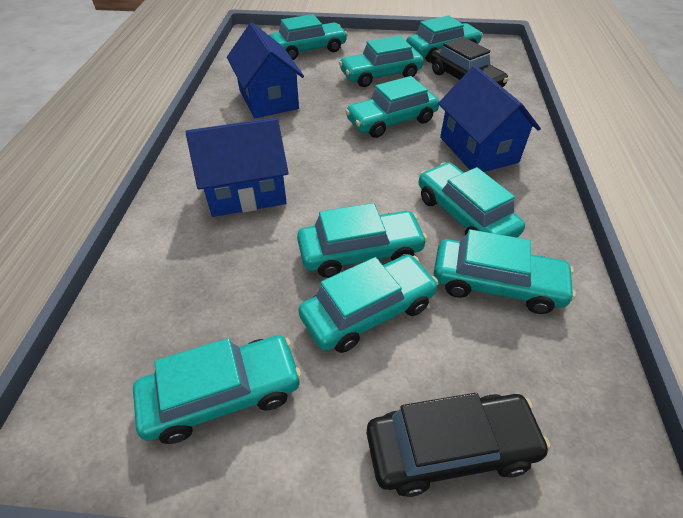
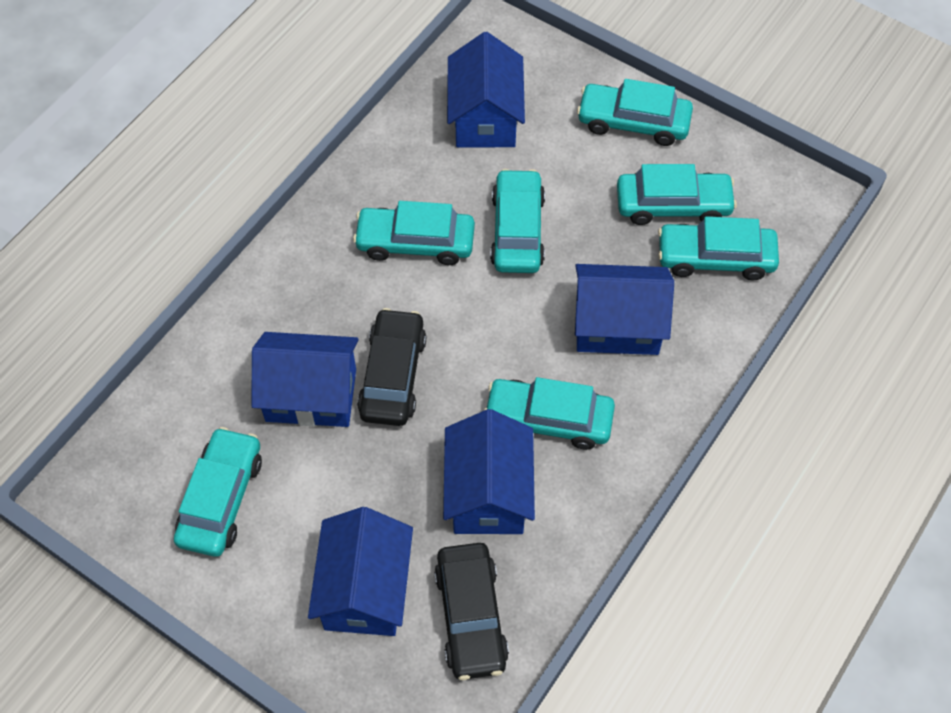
blue house: [186,117,289,217] [227,23,304,118] [438,65,541,172] = 3 -> [252,332,359,427] [308,507,413,636] [443,409,535,534] [447,32,525,147] [575,264,674,355] = 5
turquoise car: [133,335,302,444] [269,14,348,60] [297,203,427,278] [299,255,438,353] [339,36,424,87] [345,76,439,138] [406,15,483,62] [419,162,525,238] [434,229,576,314] = 9 -> [174,427,262,557] [353,201,475,265] [484,377,615,450] [490,169,545,273] [577,79,693,146] [617,164,737,225] [658,216,779,280] = 7

